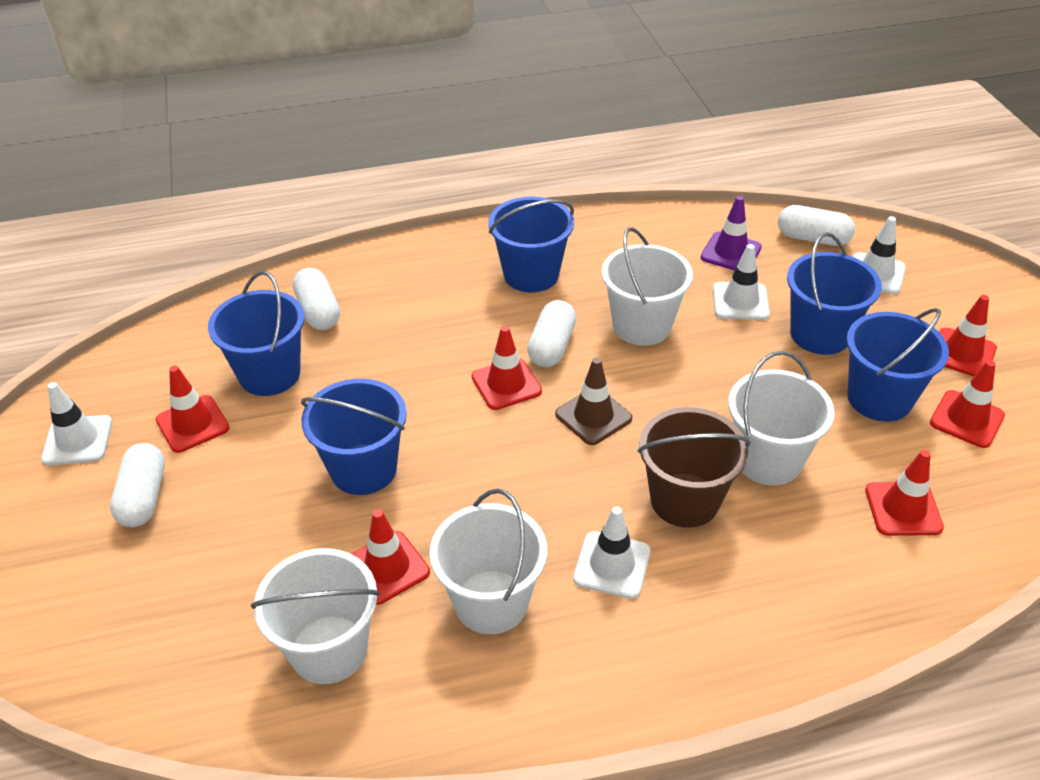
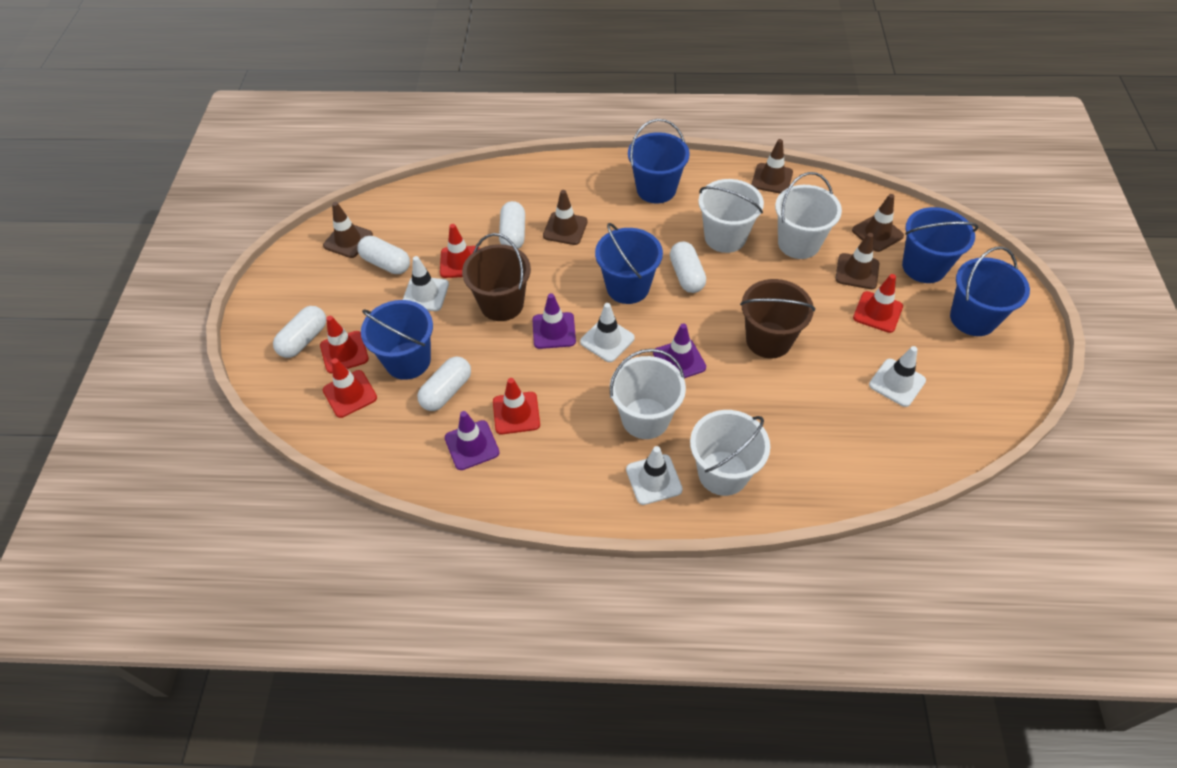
brown bucket: [638,407,750,528] = 1 -> [462,233,531,321] [740,279,815,358] = 2
brown traffic cone: [555,358,632,445] = 1 -> [323,202,373,258] [543,190,588,245] [751,139,793,193] [836,233,879,289] [852,194,904,252] = 5
purple traffic cone: [700,196,762,270] = 1 -> [445,411,499,470] [532,293,576,349] [653,323,706,378] = 3
red traffic cone: [156,366,230,453] [351,509,430,605] [471,326,542,410] [865,450,944,536] [930,360,1005,448] [939,295,997,377] = 6 -> [320,316,369,374] [323,358,377,418] [440,224,480,278] [493,378,540,434] [853,274,903,333] = 5
white capsule: [110,443,165,527] [293,268,340,330] [527,300,576,367] [778,205,855,246] = 4 -> [273,306,326,358] [357,236,410,274] [417,356,471,411] [499,201,525,249] [670,242,706,293] = 5

